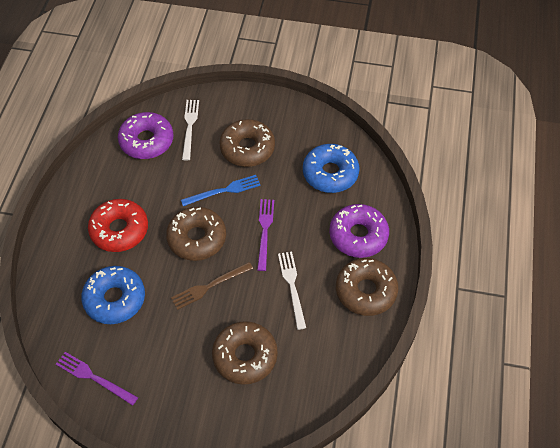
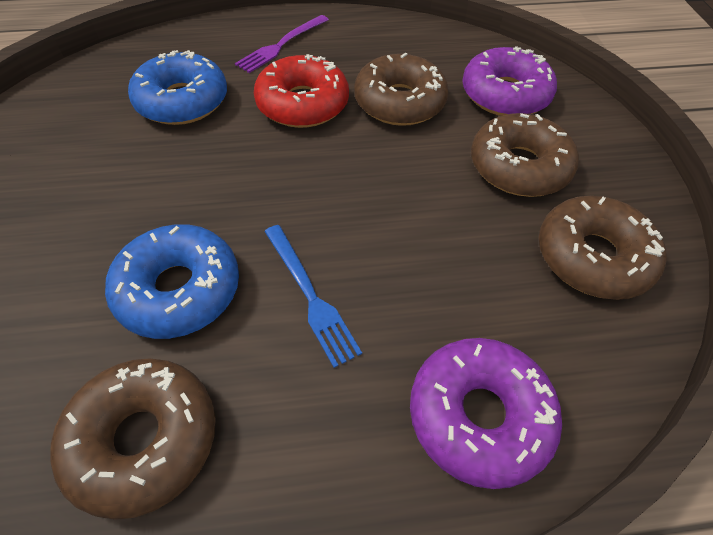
brown fork: [171,262,253,310] = 1 -> none = 0
purple fork: [56,352,138,406] [257,199,274,271] = 2 -> [235,15,329,73] = 1
white fork: [182,100,199,160] [278,251,306,330] = 2 -> none = 0

